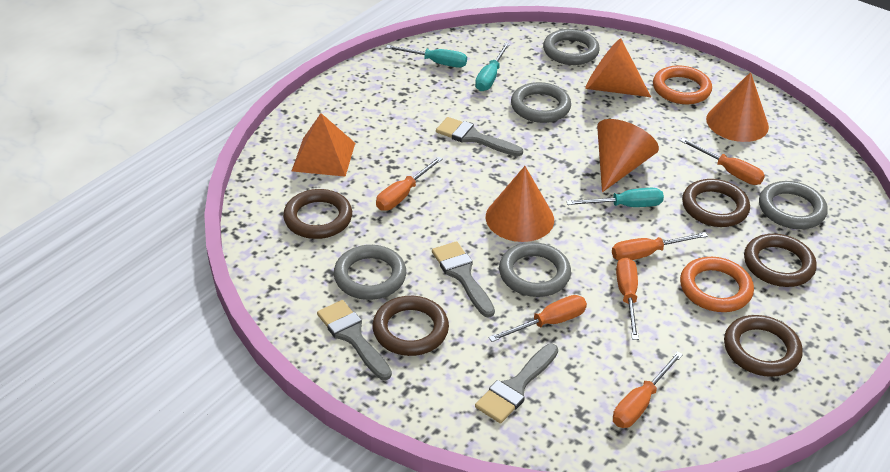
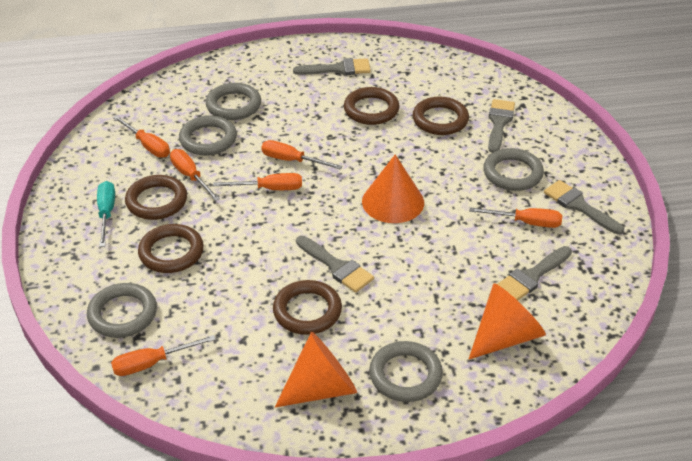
grey brush: [317,300,392,380] [432,241,495,318] [436,117,523,156] [475,344,558,423] = 4 -> [293,58,371,75] [296,236,374,293] [488,99,515,153] [497,246,572,301] [544,180,624,235] = 5
orange cone: [486,166,554,242] [585,39,651,97] [597,119,659,192] [706,72,769,142] = 4 -> [275,332,357,408] [362,154,424,223] [469,284,546,359] = 3
orange pyramid: [292,113,355,177] = 1 -> none = 0
orange ring: [653,65,712,104] [680,257,754,312] = 2 -> none = 0
turquoise screwdriver: [386,45,467,68] [475,42,510,91] [566,188,664,207] = 3 -> [97,181,115,247] = 1

